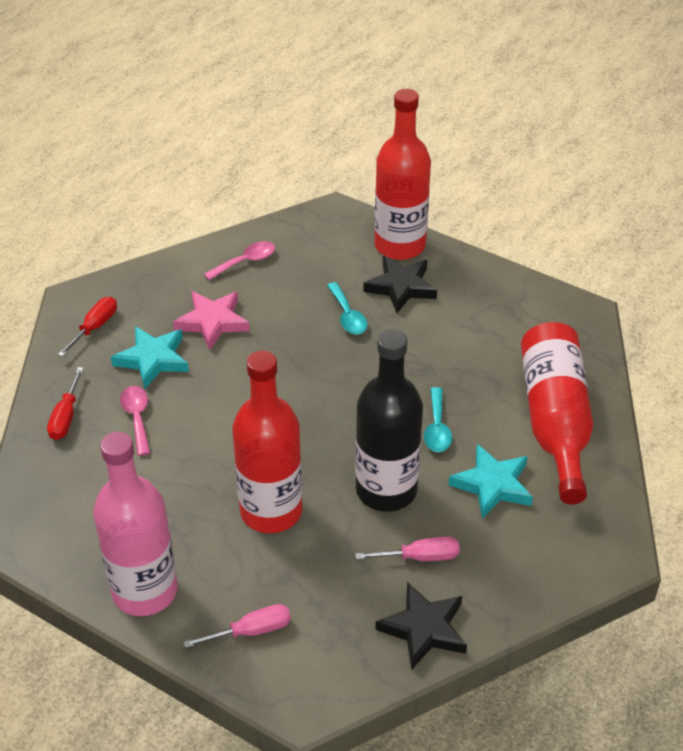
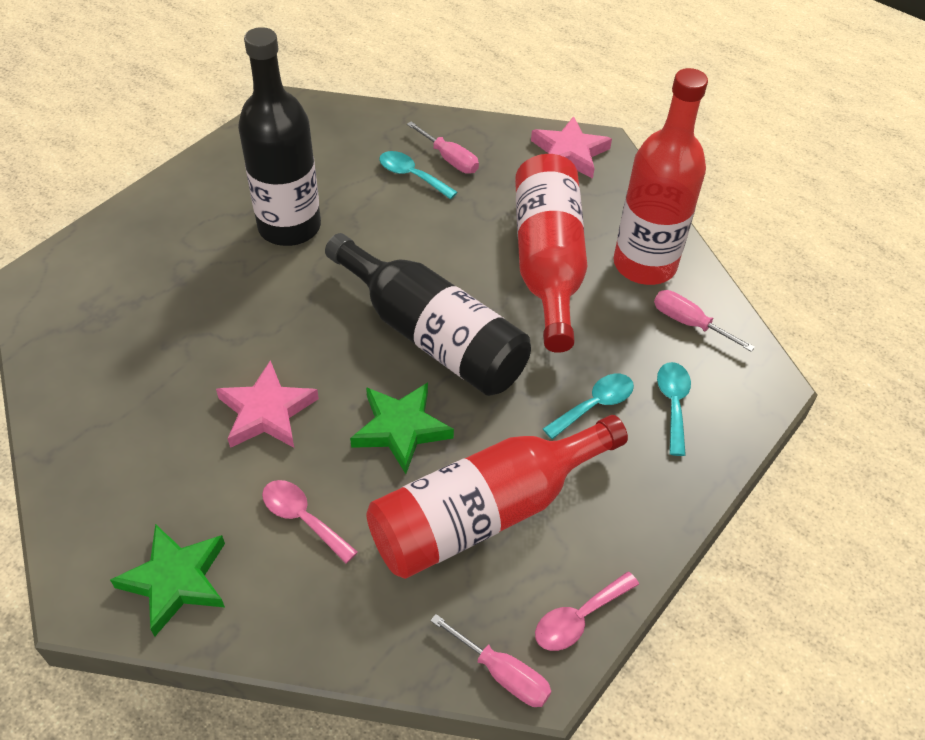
black bottle: [355,329,423,512] = 1 -> [238,27,321,246] [325,233,531,396] = 2
black star: [363,256,437,313] [375,582,467,670] = 2 -> none = 0
green star: none = 0 -> [110,524,225,637] [350,382,454,474] = 2
pink bottle: [93,432,178,616] = 1 -> none = 0
pink screwdriver: [183,604,291,648] [355,537,460,561] = 2 -> [407,122,479,174] [430,614,551,707] [654,290,755,352] = 3
pink star: [173,291,250,350] = 1 -> [216,360,319,448] [531,116,612,179] = 2
red screwdriver: [47,367,84,440] [58,297,117,357] = 2 -> none = 0
turquoise spoon: [327,282,367,335] [424,387,452,452] = 2 -> [379,151,458,199] [543,374,634,439] [657,362,691,456] = 3
turquoise star: [111,326,189,389] [448,444,533,519] = 2 -> none = 0

